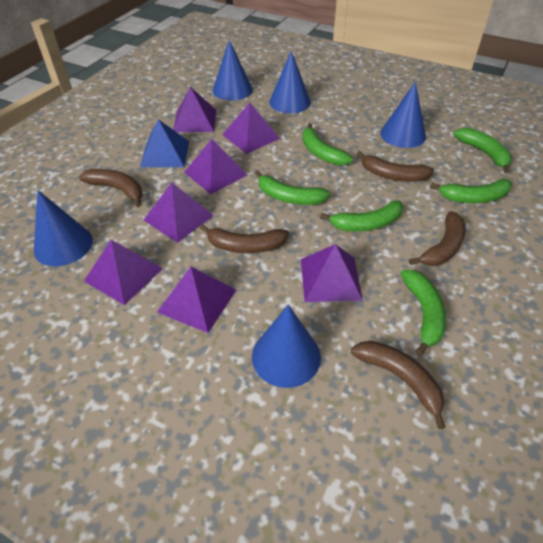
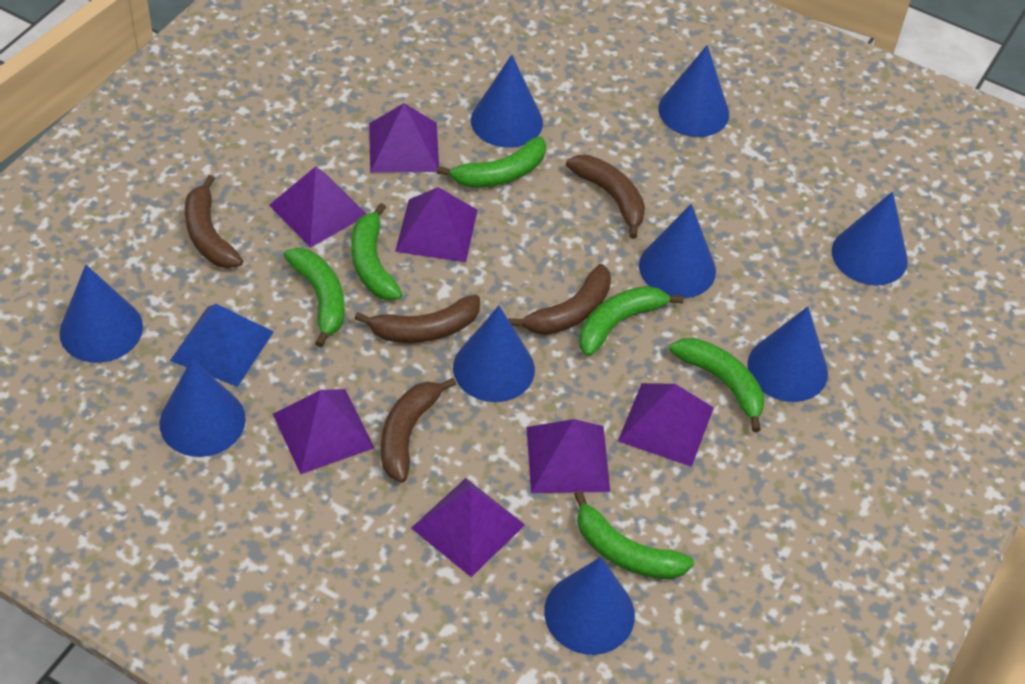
blue cone: [34,190,93,266] [213,40,253,101] [252,305,321,388] [269,51,311,113] [380,82,426,148] = 5 -> [59,265,143,363] [159,359,246,457] [453,306,535,402] [471,55,543,148] [544,557,635,655] [639,204,716,298] [658,45,729,137] [747,306,828,402] [832,192,908,285] = 9

